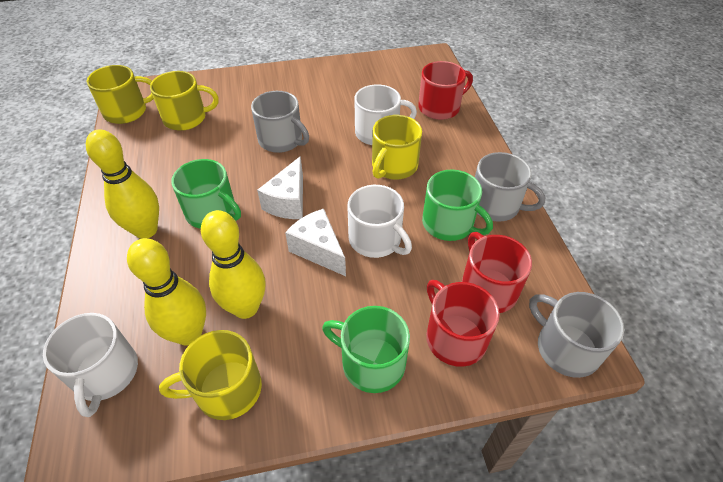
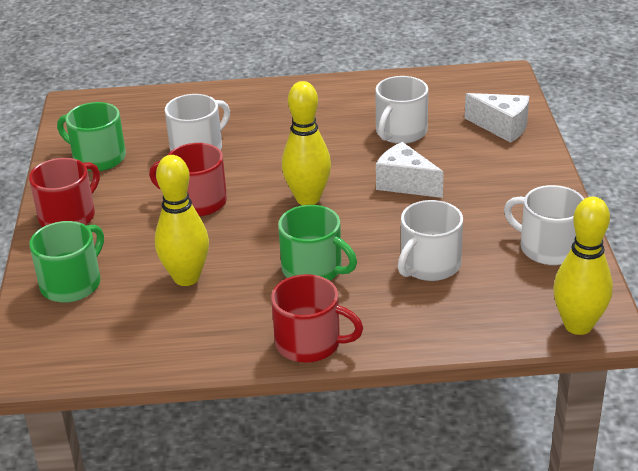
grey mug: [251,91,309,153] [475,152,545,222] [529,292,624,378] = 3 -> none = 0
white mug: [43,313,138,417] [347,185,412,258] [354,84,417,145] = 3 -> [165,94,230,152] [375,76,428,144] [398,200,463,281] [504,185,584,265] = 4
yellow mug: [86,65,154,124] [150,71,219,131] [159,330,262,420] [372,115,422,180] = 4 -> none = 0

